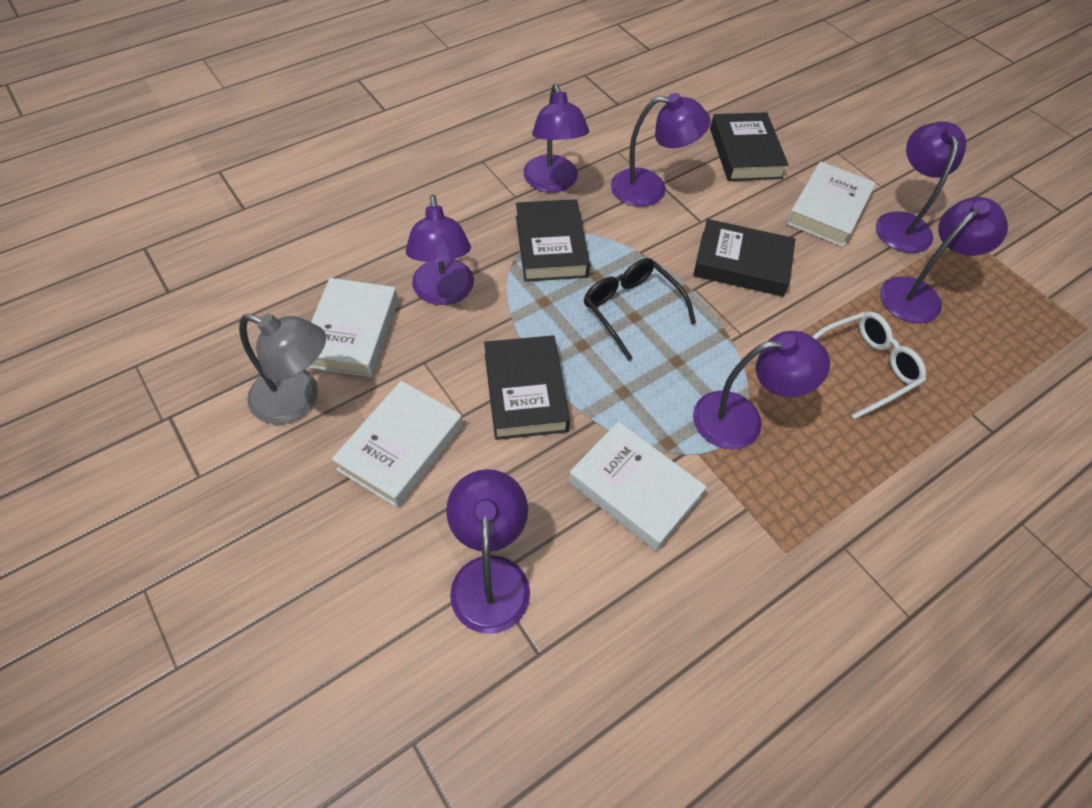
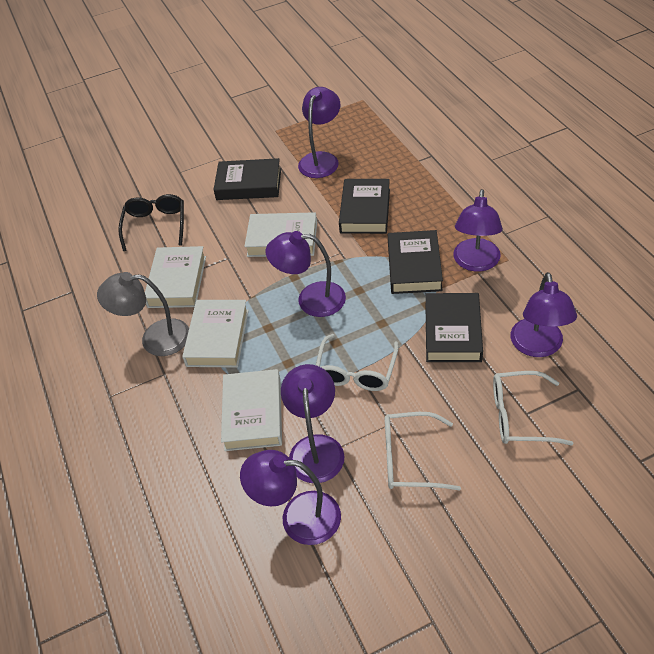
purple lamp: [406,195,474,305] [446,469,530,634] [523,84,589,192] [611,93,711,207] [693,331,830,449] [876,121,966,253] [880,197,1008,323] = 7 -> [240,450,341,545] [266,231,346,317] [281,364,344,483] [298,87,341,178] [453,189,503,272] [511,272,577,357] = 6
white glasses: [812,312,926,419] = 1 -> [316,334,399,391] [385,412,461,491] [493,371,574,445] = 3

